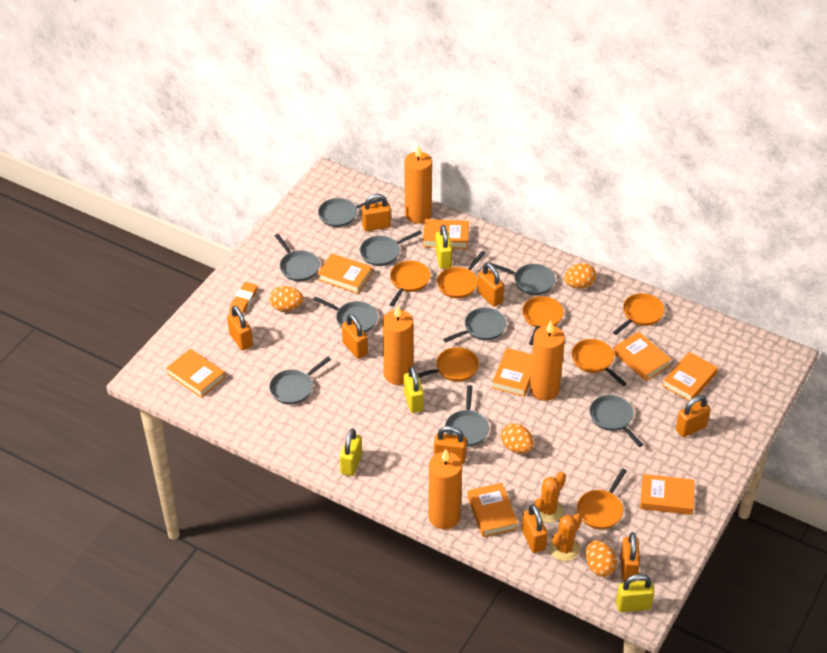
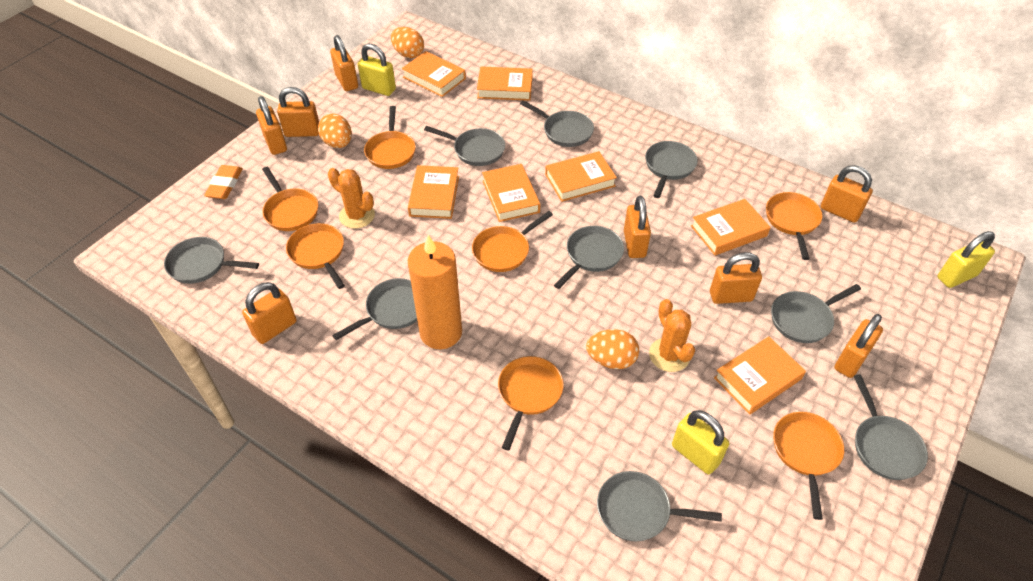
orange book: [166,349,225,398] [317,253,372,294] [423,219,469,249] [467,483,518,537] [492,348,532,397] [614,331,671,381] [640,474,695,515] [662,352,718,401] = 8 -> [402,51,466,97] [408,165,459,219] [477,66,533,101] [482,164,540,222] [545,151,617,202] [691,199,771,255] [714,336,806,414] = 7
orange candle: [383,305,413,385] [404,145,432,223] [428,449,462,529] [530,321,565,401] = 4 -> [408,235,462,349] = 1
orange egg: [269,286,303,311] [501,423,534,453] [564,263,596,289] [585,540,617,577] = 4 -> [318,114,352,148] [391,27,424,58] [586,329,639,369] = 3
yellow padlock: [340,429,362,476] [404,366,424,413] [435,225,452,269] [616,574,654,612] = 4 -> [358,44,396,96] [672,410,729,474] [937,231,995,288] = 3

